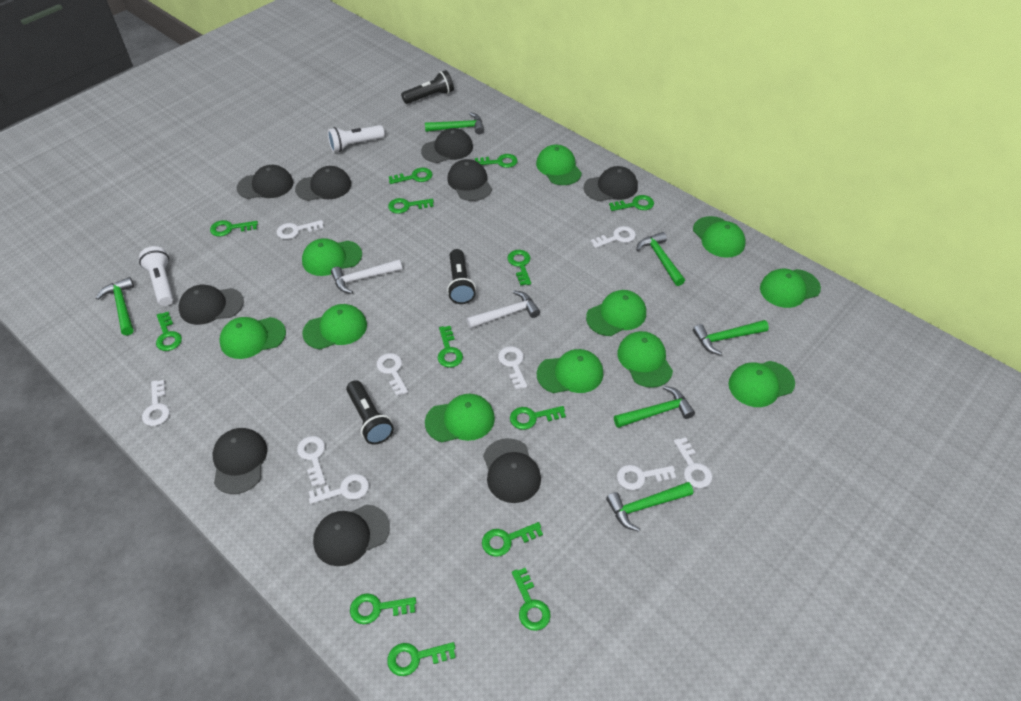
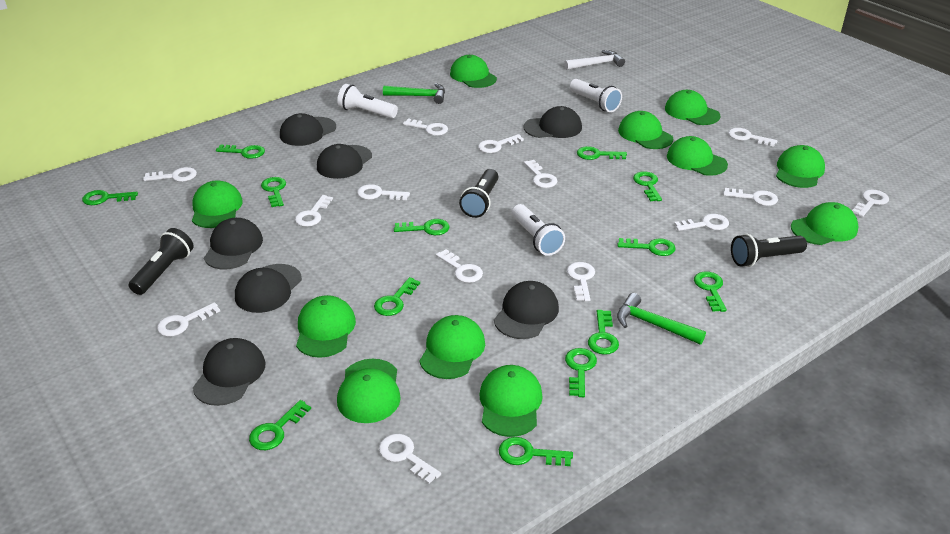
black cap: [179,285,244,325] [212,428,267,494] [237,165,293,199] [295,166,351,201] [313,504,390,566] [421,128,473,163] [447,159,492,201] [483,438,541,503] [584,166,638,202] = 9 -> [193,338,265,406] [204,218,263,269] [235,264,302,313] [280,113,336,146] [317,144,372,179] [494,281,559,339] [523,106,582,138] = 7
green hammer: [96,277,134,335] [425,112,484,134] [606,482,693,532] [614,386,695,428] [636,232,685,286] [693,320,769,355] = 6 -> [383,83,445,104] [617,293,706,345] = 2
white flashlight: [139,246,173,306] [327,125,385,152] = 2 -> [337,84,398,118] [512,204,565,256] [569,79,622,112] = 3
white hammer: [331,259,402,294] [467,290,540,329] = 2 -> [564,50,625,70] = 1
white key: [142,380,170,426] [277,220,324,239] [297,436,326,487] [309,474,369,504] [376,353,408,396] [498,346,527,389] [591,226,636,248] [617,465,676,490] [674,437,713,488] = 9 -> [143,167,197,182] [157,302,220,336] [295,195,333,227] [357,184,410,200] [379,434,441,484] [403,119,448,136] [436,249,483,283] [478,134,524,153] [524,160,557,188] [567,262,595,301] [674,214,729,231] [723,188,778,206] [728,128,778,147] [852,189,889,217] = 14

